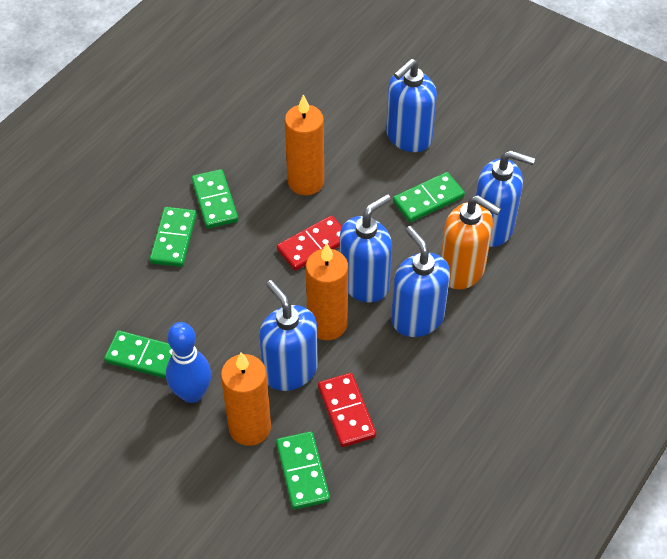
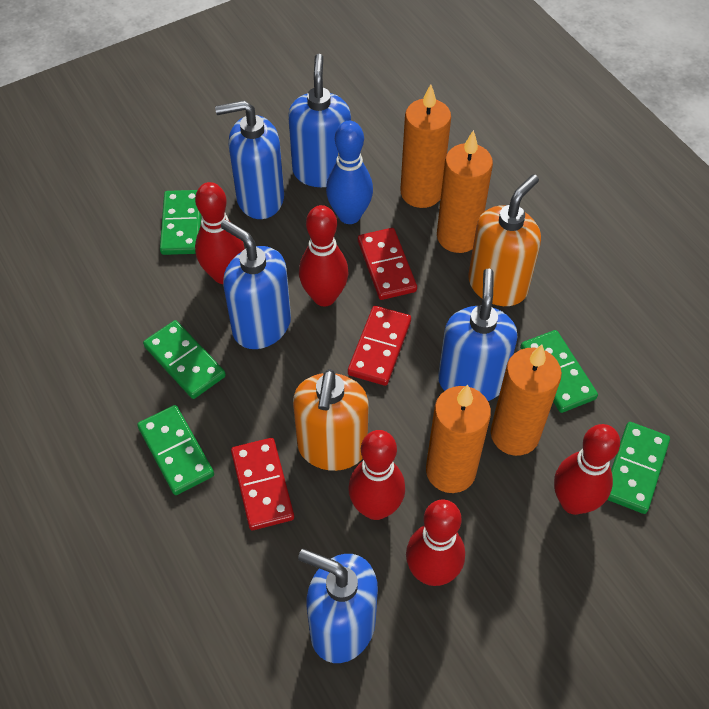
orange candle: [221,352,271,446] [285,94,324,195] [306,243,348,340] = 3 -> [400,84,451,208] [426,385,491,493] [437,130,493,253] [491,344,562,456] = 4
orange soap dispenser: [441,195,501,289] = 1 -> [293,369,369,471] [468,174,541,306] = 2
red bowling pin: none = 0 -> [195,182,245,284] [299,205,348,306] [348,430,405,520] [406,499,465,586] [554,424,620,515] = 5
red domino: [277,215,342,271] [318,373,376,447] = 2 -> [231,438,294,530] [348,306,411,386] [358,228,417,300] = 3

